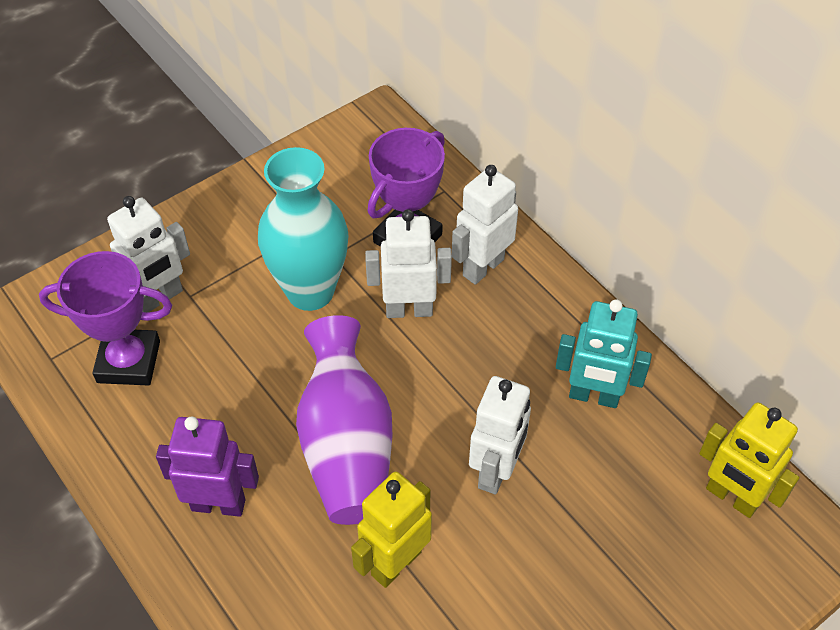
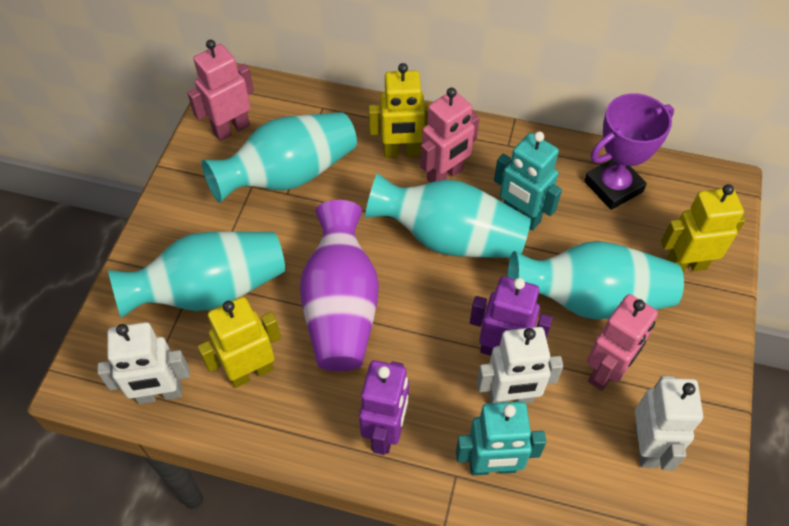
pink robot: none = 0 -> [187,40,254,141] [420,88,479,183] [587,294,658,391] = 3
purple robot: [156,417,259,517] = 1 -> [359,360,409,455] [470,276,553,356] = 2
purple trophy: [39,251,172,386] [368,128,445,247] = 2 -> [584,93,674,210] = 1
turquoise robot: [556,299,652,408] = 1 -> [456,401,546,475] [494,131,562,230] = 2
turquoise vase: [258,147,348,311] = 1 -> [108,231,285,318] [202,112,357,203] [365,173,531,258] [507,241,684,319] = 4
white robot: [107,196,190,312] [365,209,452,318] [452,165,518,285] [469,376,531,494] = 4 -> [97,322,190,404] [477,327,564,403] [635,376,703,470] = 3
yellow robot: [351,472,432,588] [699,402,799,518] = 2 -> [198,297,281,388] [369,63,433,158] [661,184,745,272] = 3

